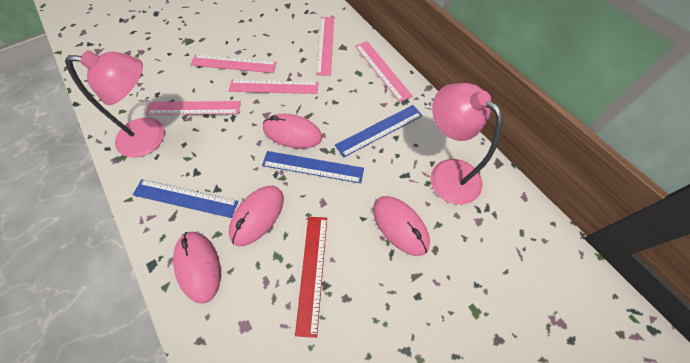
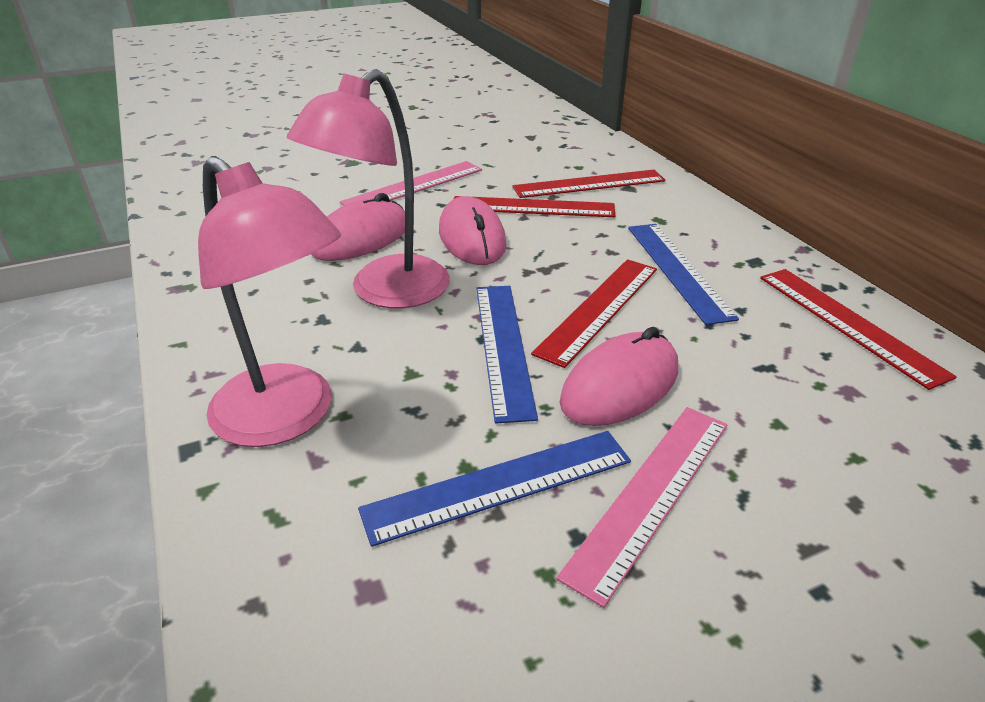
pink mouse: [173,232,221,304] [229,186,284,246] [263,114,322,149] [373,196,430,256] = 4 -> [311,193,405,261] [439,196,506,265] [560,327,678,426] = 3
pink ruler: [146,101,241,115] [190,54,277,73] [229,79,319,94] [316,17,334,76] [355,41,413,102] = 5 -> [340,161,482,206] [556,407,727,608] = 2
red ruler: [295,217,327,338] = 1 -> [454,196,615,217] [512,170,666,198] [531,259,657,368] [760,269,957,390] = 4

